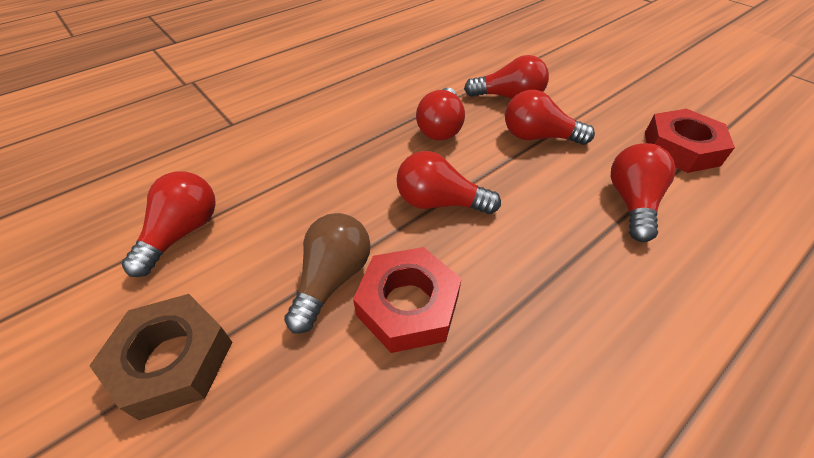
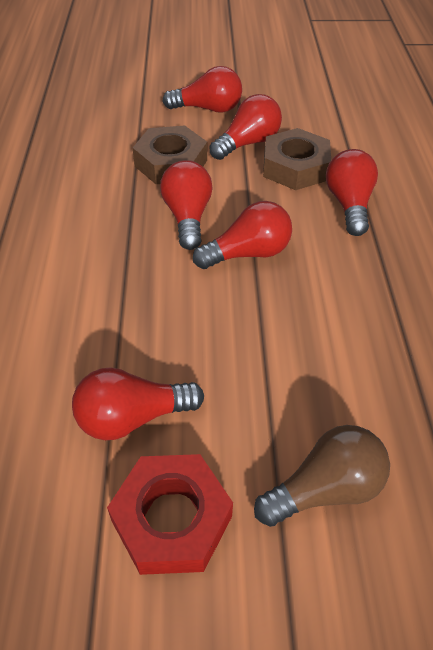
brown nut: [89,294,232,420] = 1 -> [133,126,207,184] [263,128,331,190] = 2
red nut: [353,247,461,353] [645,109,735,173] = 2 -> [107,454,233,575] = 1

